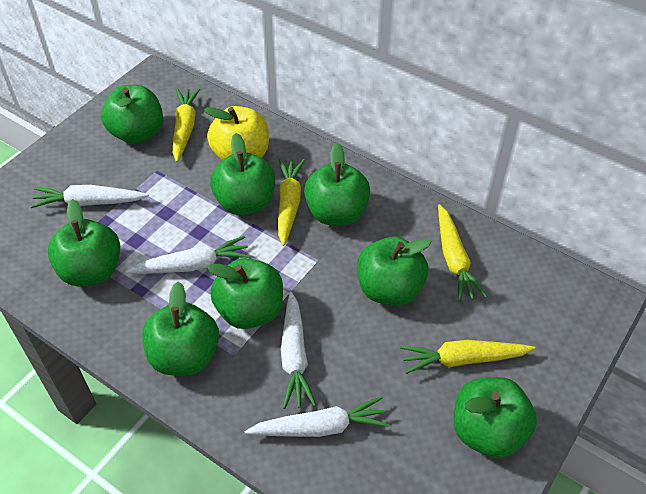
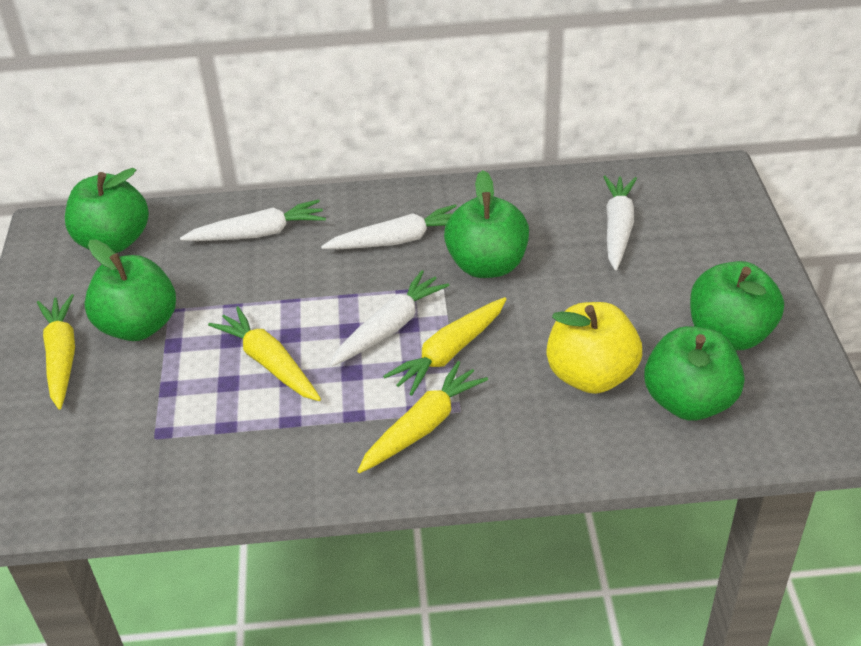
green apple: [48,199,120,287] [101,85,163,144] [142,282,219,375] [207,258,283,329] [210,133,275,215] [304,143,370,226] [357,237,431,306] [454,377,537,458] = 8 -> [65,168,149,253] [84,240,176,341] [444,170,529,278] [644,326,744,421] [690,261,784,350] = 5

